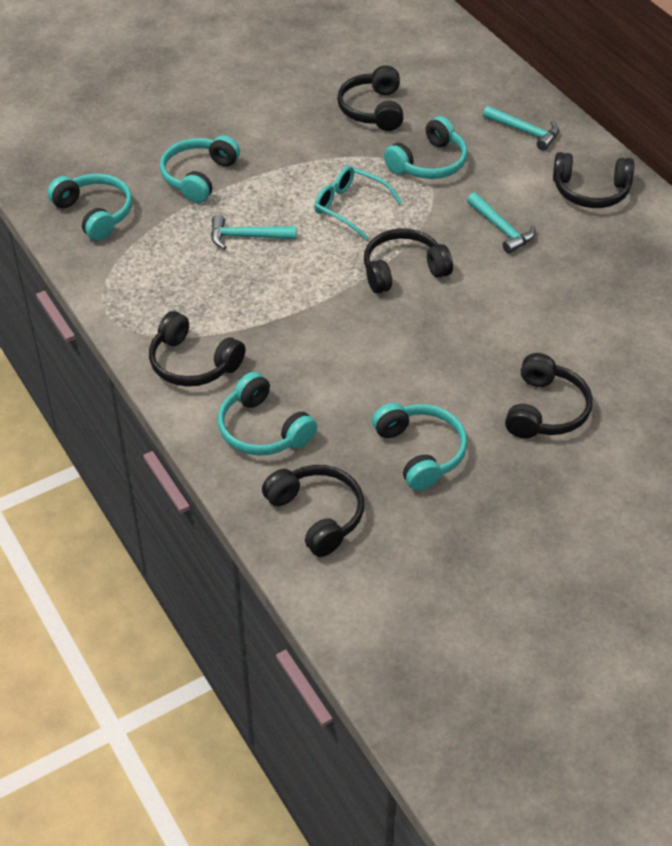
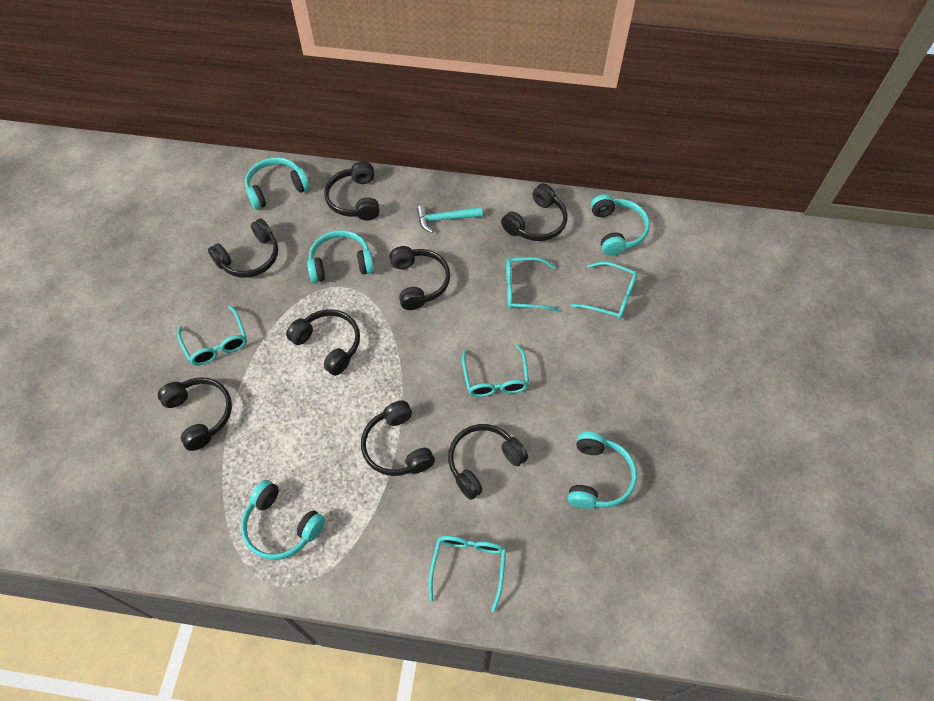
black headphones: [149,311,245,387] [262,465,364,557] [337,65,404,131] [364,228,453,294] [505,353,593,439] [553,152,634,208] = 6 -> [158,377,232,451] [208,218,278,278] [286,309,360,376] [324,161,380,221] [361,400,435,476] [389,246,450,310] [448,424,528,500] [501,183,567,241] = 8
turquoise glasses: [314,166,402,240] = 1 -> [177,306,247,365] [428,536,506,613] [462,344,529,397] [506,257,559,312] [571,262,638,320] = 5
turquoise hammer: [211,215,296,249] [467,192,536,254] [483,106,559,151] = 3 -> [417,205,483,233] = 1

